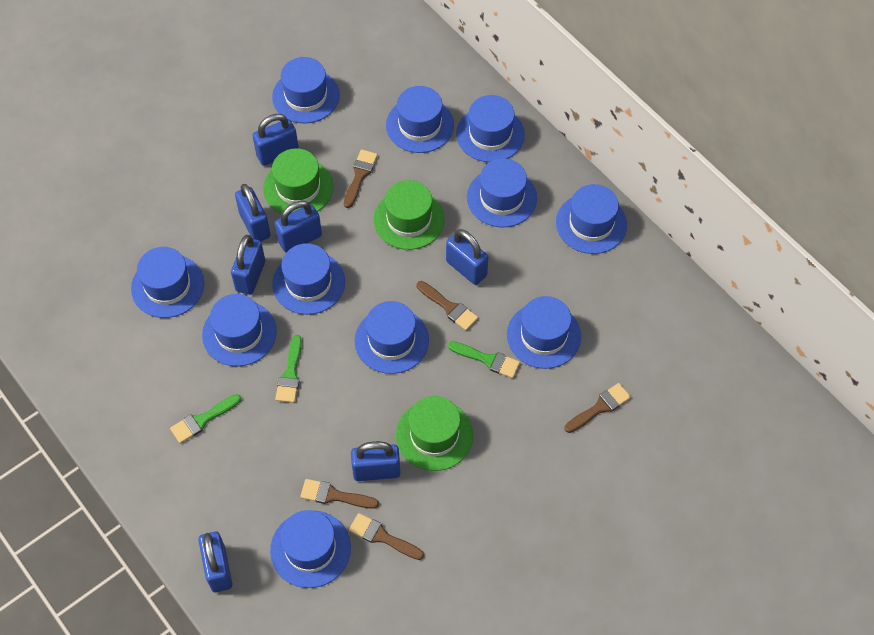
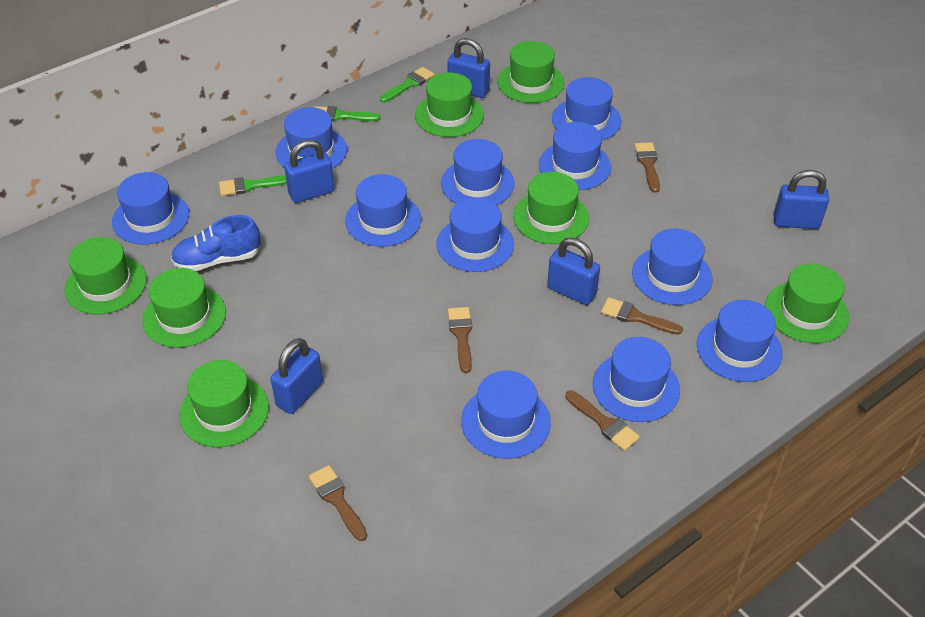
blue padlock: [198,531,232,592] [231,235,265,295] [235,184,271,241] [252,114,299,166] [275,201,322,253] [351,441,400,481] [446,229,488,285] = 7 -> [270,338,323,414] [284,140,335,203] [447,38,490,98] [547,237,600,305] [773,170,829,229] = 5
blue shoe: none = 0 -> [171,215,261,271] = 1
green hat: [263,148,333,214] [374,180,445,250] [396,396,473,471] = 3 -> [65,237,147,314] [142,268,226,348] [179,360,269,447] [415,73,484,137] [497,41,565,103] [513,172,589,244] [765,264,849,343] = 7

